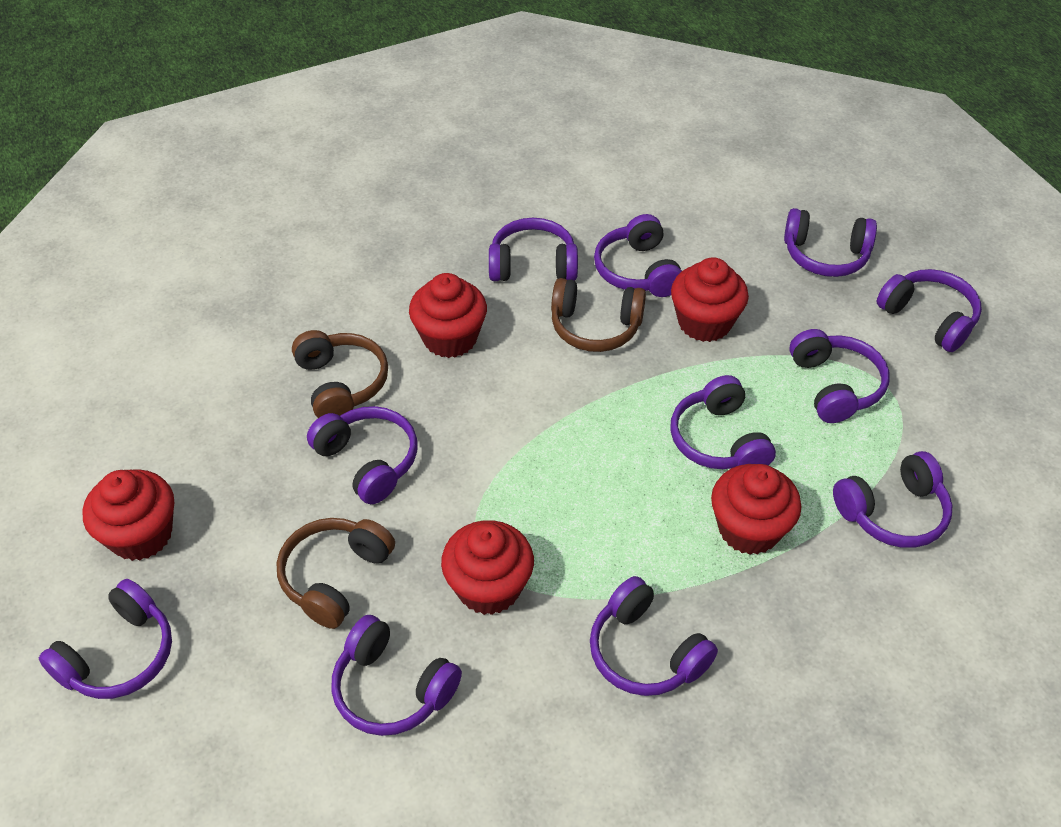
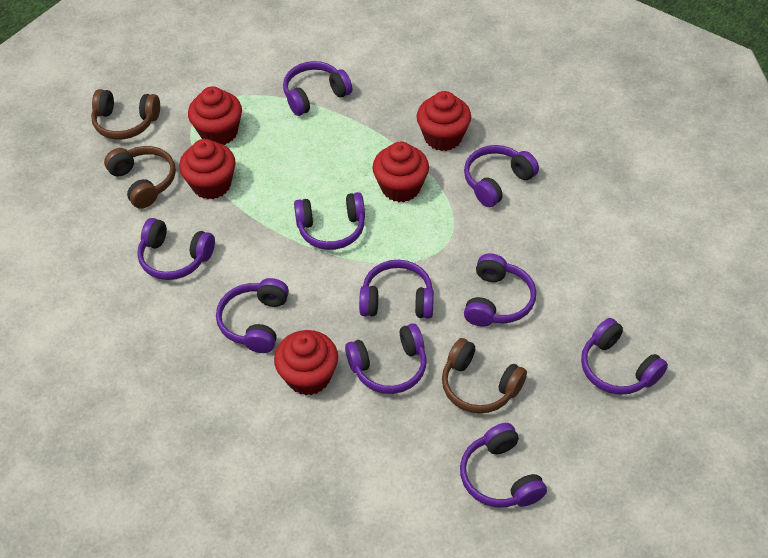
purple headphones: [39,579,172,699] [307,406,417,504] [331,615,462,736] [489,218,578,281] [590,576,718,696] [594,214,682,297] [670,375,776,469] [784,208,877,277] [789,329,890,423] [833,451,953,548] [877,269,982,352] = 11 -> [137,218,215,280] [216,278,289,353] [283,61,352,116] [294,192,365,250] [345,323,427,394] [359,260,434,318] [460,423,547,507] [464,145,539,207] [464,253,536,327] [581,318,668,395] = 10

